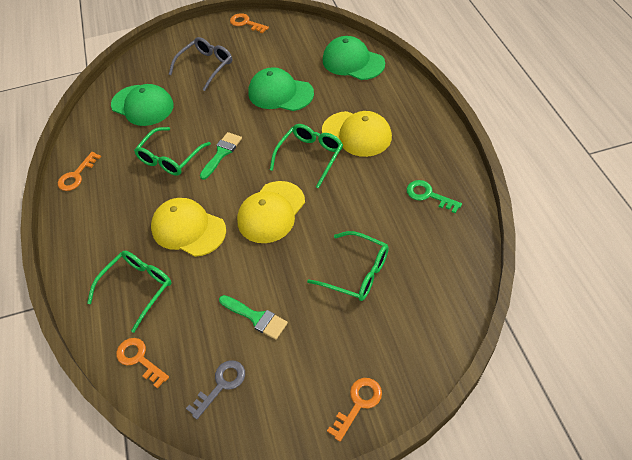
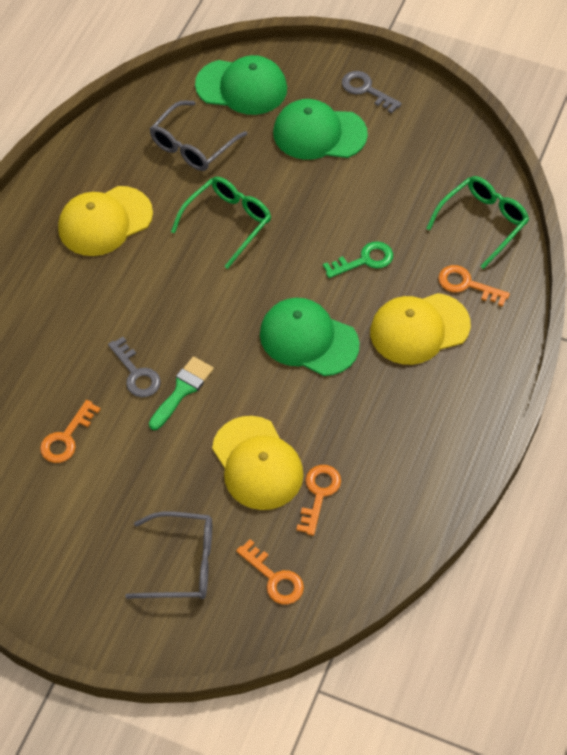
green brush: [200,132,242,180] [219,295,288,340] = 2 -> [149,356,214,430] = 1
green glasses: [87,251,171,333] [134,127,211,176] [270,124,343,188] [307,231,389,301] = 4 -> [171,177,271,269] [426,176,529,269] = 2
grey glasses: [169,37,233,91] = 1 -> [125,512,212,599] [150,100,247,171] = 2
grey key: [186,360,245,419] = 1 -> [108,337,161,397] [342,71,402,113] = 2

